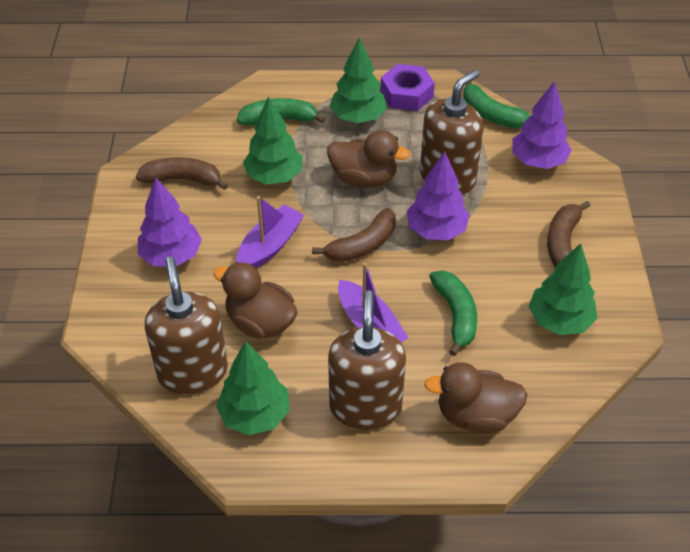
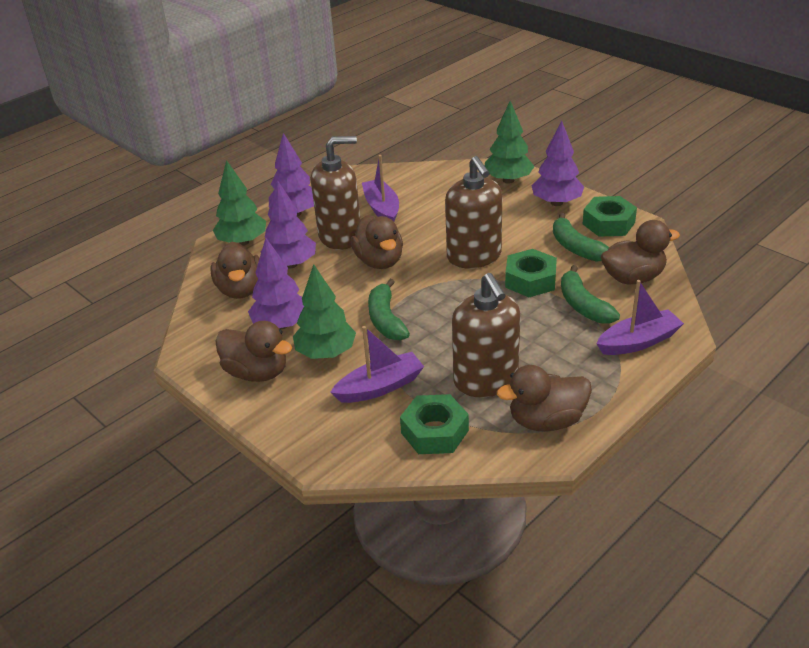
brown banana: [136,157,228,190] [312,208,396,262] [547,201,590,267] = 3 -> none = 0
brown duck: [213,262,298,339] [327,130,411,188] [424,362,528,433] = 3 -> [211,241,260,299] [215,321,292,382] [351,215,403,269] [497,365,592,431] [601,220,680,284] = 5
green nut: none = 0 -> [400,394,469,454] [505,249,557,297] [583,196,637,237] = 3
green tree: [216,341,290,435] [243,96,303,184] [330,37,387,123] [528,243,597,335] = 4 -> [213,160,266,246] [293,264,356,359] [485,101,535,184] = 3
purple boat: [236,196,304,268] [338,263,409,342] = 2 -> [330,326,424,403] [362,155,399,221] [596,280,684,355] = 3
purple nut: [380,64,435,111] = 1 -> none = 0
purple tree: [138,177,202,267] [406,151,470,240] [512,81,572,169] = 3 -> [248,238,304,329] [261,180,316,268] [269,133,314,216] [531,121,584,206] = 4

